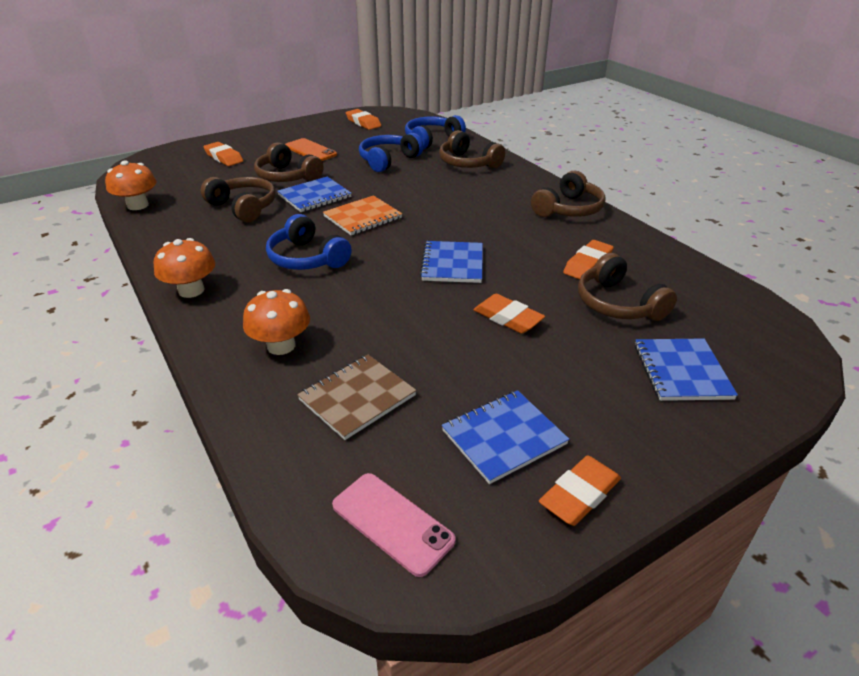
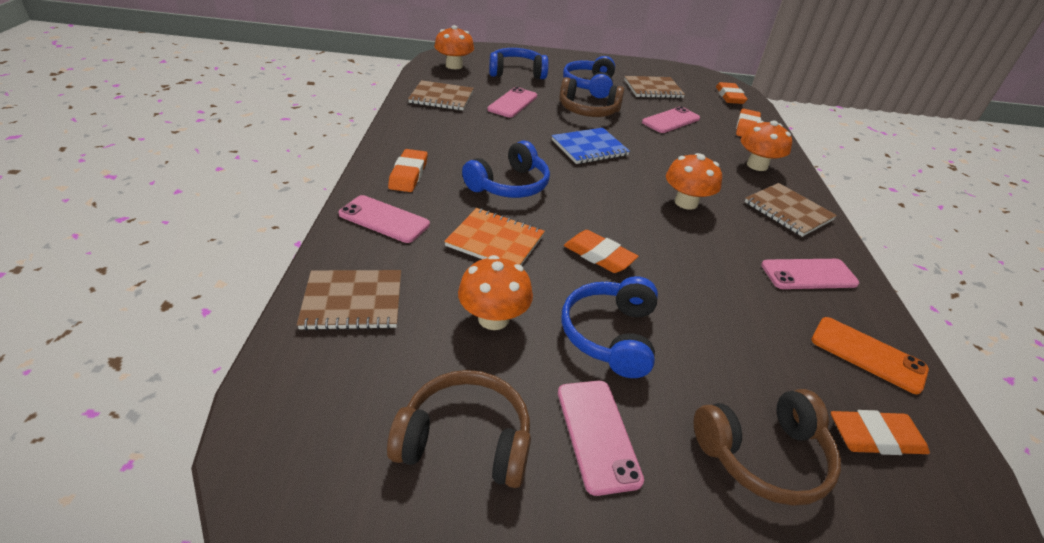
blue headphones: [266,214,352,270] [359,133,424,172] [405,115,466,149] = 3 -> [462,141,550,198] [489,48,549,79] [561,276,658,378] [563,56,615,98] = 4
blue notebook: [277,176,351,212] [420,241,483,283] [442,390,569,484] [635,339,738,401] = 4 -> [552,128,630,164] = 1
brown headphones: [201,177,276,222] [254,142,323,182] [439,130,505,168] [531,170,606,217] [578,253,677,321] = 5 -> [387,370,531,488] [559,77,624,117] [693,389,841,506] = 3
brown notebook: [297,355,417,440] = 1 -> [297,270,401,331] [408,80,474,110] [624,76,685,98] [744,183,837,237] = 4
orange mushroom: [105,160,156,210] [154,238,215,298] [243,289,310,355] = 3 -> [434,25,474,69] [458,255,533,330] [666,153,722,210] [741,120,792,171] = 4
pink phone: [332,473,456,577] = 1 -> [338,195,430,243] [487,87,537,117] [558,380,644,496] [642,106,700,133] [761,259,859,289] = 5

